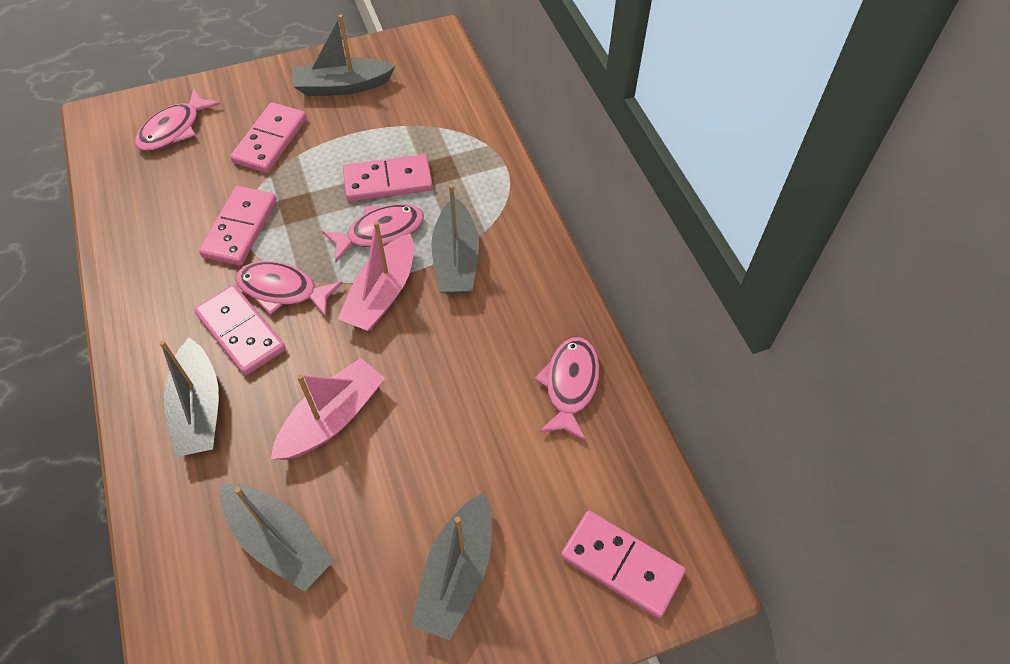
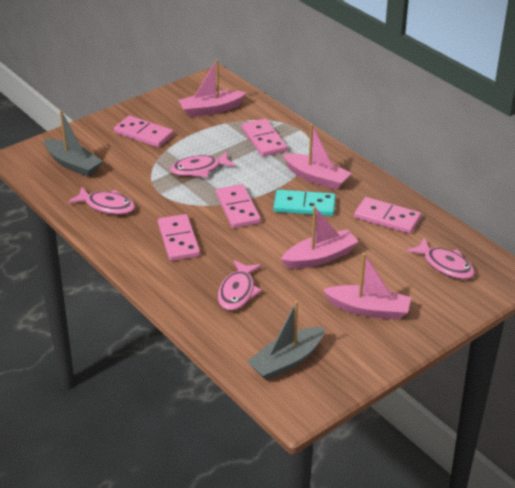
grey boat: [159,338,219,457] [220,484,334,592] [292,14,396,96] [411,492,492,640] [431,184,479,294] = 5 -> [44,110,103,177] [247,301,325,380] = 2
pink boat: [271,358,385,460] [338,221,414,331] = 2 -> [178,59,247,117] [281,206,359,269] [283,124,352,190] [323,253,411,320] = 4
turquoise domino: none = 0 -> [274,190,336,216] = 1

